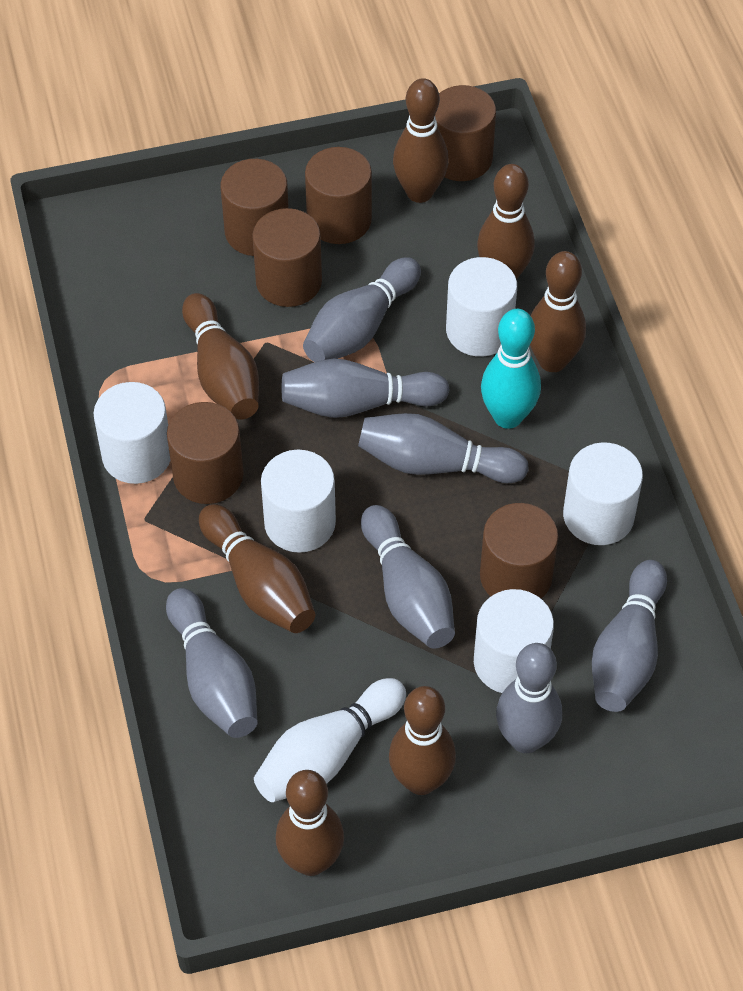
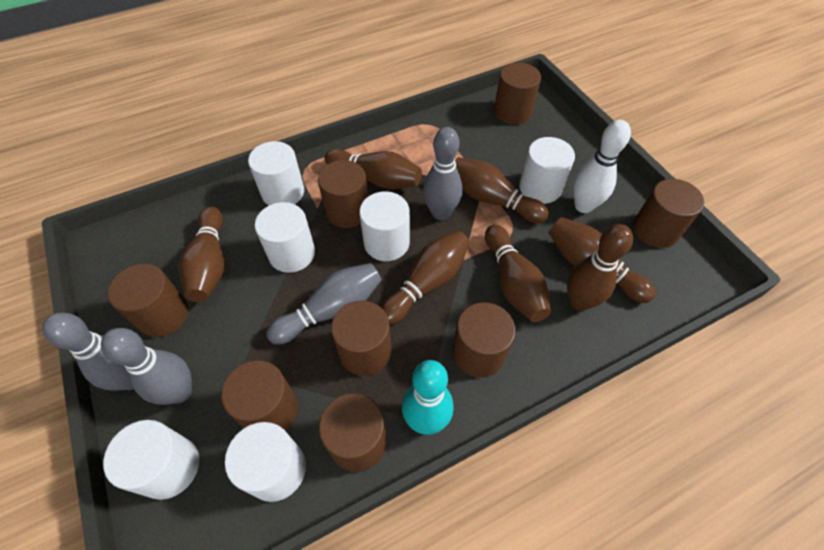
brown cylinder: [167,402,244,504] [221,159,289,256] [252,208,322,307] [305,147,372,244] [435,85,496,181] [480,503,558,598] = 6 -> [108,264,188,337] [221,361,298,431] [318,160,368,228] [319,393,387,472] [331,300,392,376] [453,302,516,378] [494,63,541,124] [633,179,704,248] = 8
grey bowling pin: [166,588,258,738] [282,358,450,418] [303,257,421,362] [358,413,529,483] [361,505,455,649] [496,643,562,753] [592,560,667,712] = 7 -> [42,313,134,391] [101,328,192,405] [266,263,382,345] [423,127,462,220] = 4
white cylinder: [94,382,171,484] [261,449,336,553] [446,257,517,357] [474,589,554,693] [563,442,643,545] = 5 -> [103,420,199,500] [225,422,306,502] [248,141,304,205] [255,202,315,273] [359,191,410,261] [519,137,575,204] = 6

